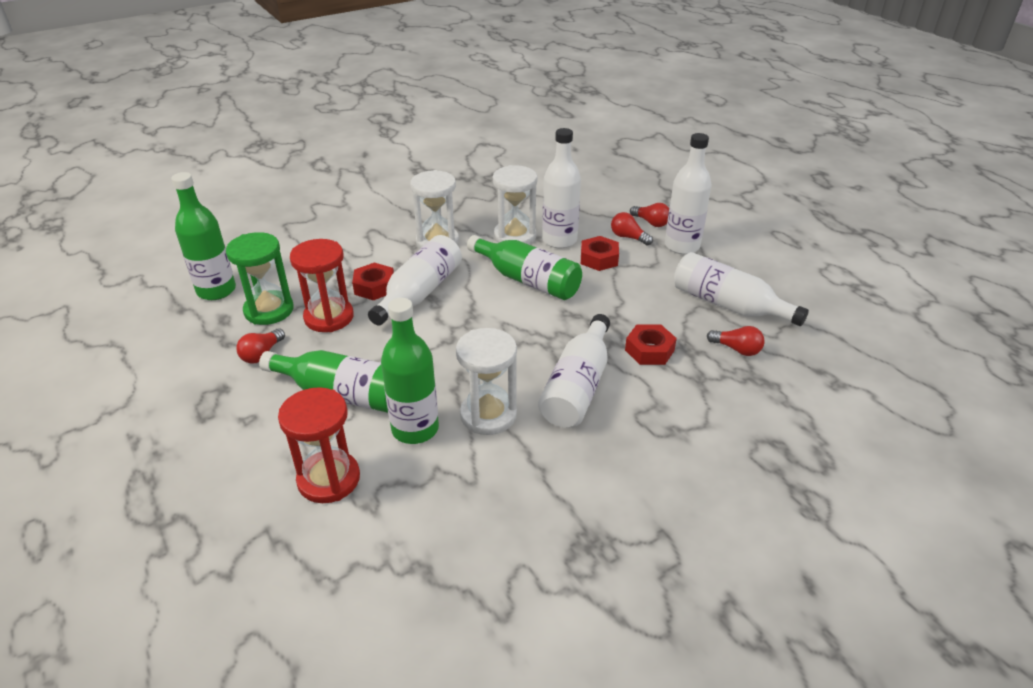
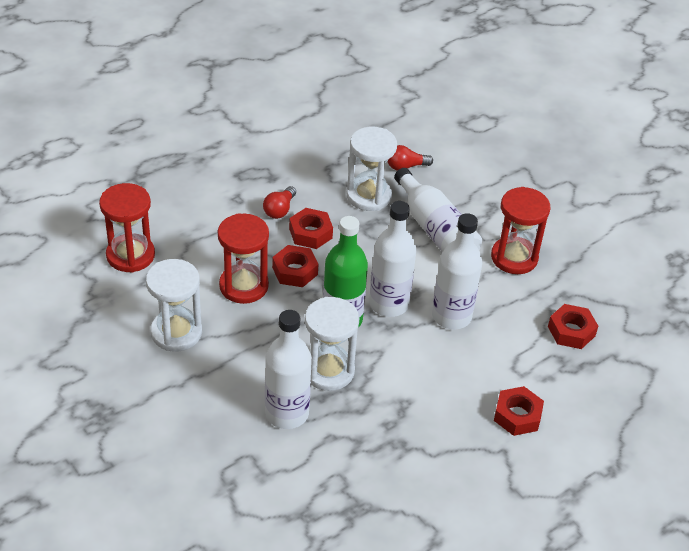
green bottle: [171,172,236,300] [259,350,388,413] [381,298,439,444] [467,235,582,300] = 4 -> [323,216,368,327] = 1
green hourglass: [226,232,294,325] = 1 -> none = 0
red hourglass: [278,387,360,503] [290,239,354,332] = 2 -> [99,183,155,273] [218,213,269,304] [491,187,550,274] = 3
red light bulb: [236,328,285,364] [611,212,653,246] [630,203,669,227] [707,326,765,356] = 4 -> [263,186,296,219] [387,145,433,171] = 2
red nut: [352,262,394,300] [581,236,619,271] [625,324,677,365] = 3 -> [272,245,318,287] [289,208,333,249] [494,386,544,436] [548,304,598,349] = 4
white bottle: [368,235,462,325] [538,314,610,428] [542,128,581,248] [665,133,712,254] [674,252,809,326] = 5 -> [265,310,312,429] [369,201,417,317] [394,168,482,252] [432,213,482,329] = 4

